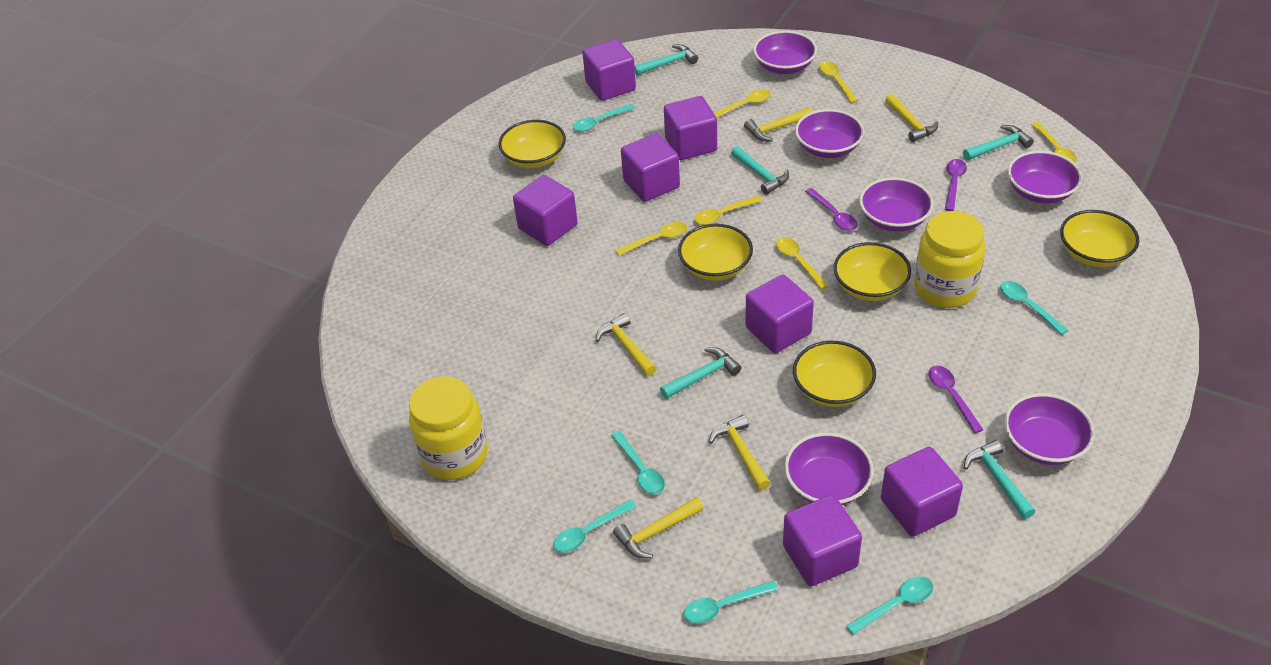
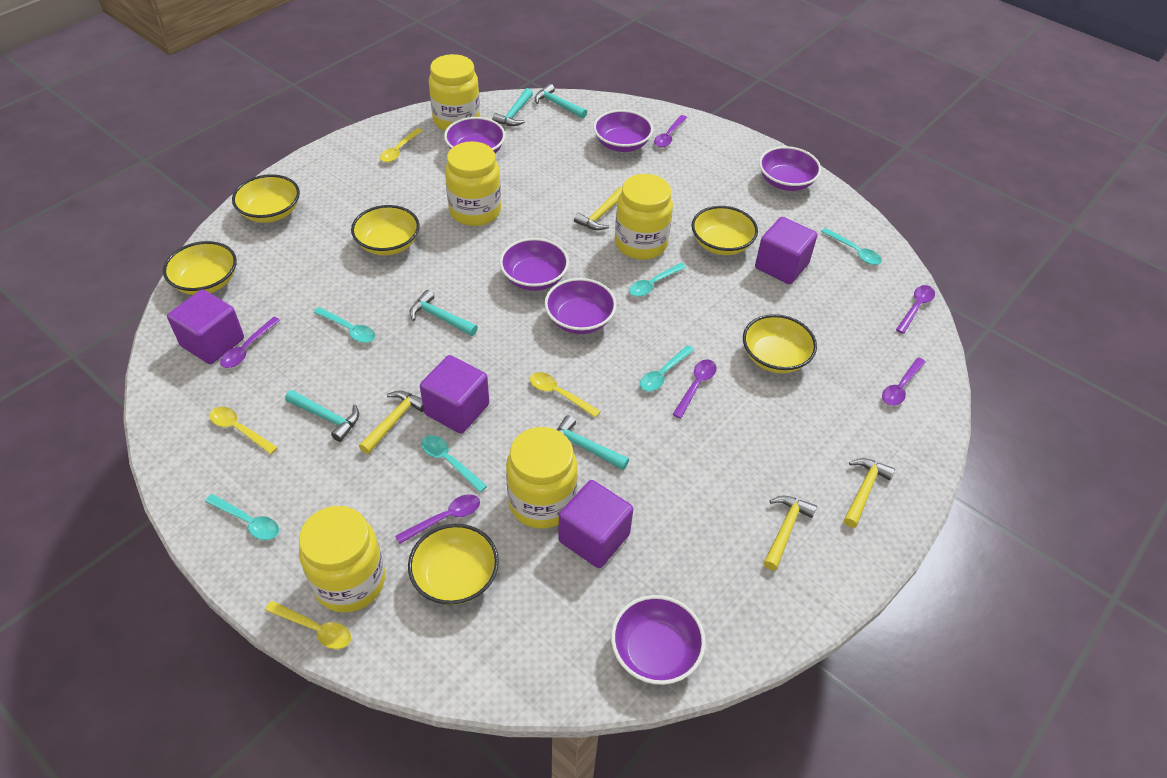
purple cube: [513,175,578,246] [582,39,636,101] [621,133,680,202] [664,96,717,160] [745,274,814,353] [783,495,862,586] [881,447,963,536] = 7 -> [167,290,244,364] [420,355,489,434] [558,480,633,568] [755,217,818,284] = 4
purple spoon: [805,188,857,231] [928,365,983,433] [945,159,967,211] = 3 -> [220,317,280,368] [395,494,480,544] [654,115,687,147] [672,359,717,419] [882,357,926,406] [896,285,935,334] = 6
yellow bowl: [499,120,566,168] [678,224,753,281] [793,341,876,407] [833,242,911,301] [1060,210,1139,267] = 5 -> [163,241,237,295] [232,174,300,223] [351,205,420,255] [408,524,499,605] [691,206,758,255] [743,314,817,373] = 6
yellow hammer: [596,313,656,376] [613,497,704,558] [709,415,770,490] [744,107,812,141] [885,94,938,142] = 5 -> [359,391,424,454] [574,187,622,230] [764,496,817,570] [844,458,895,528] = 4
yellow jar: [409,376,488,480] [914,211,986,308] = 2 -> [299,506,385,613] [429,54,480,131] [445,141,501,226] [506,427,577,529] [615,174,673,260] = 5
yellow spoon: [615,222,687,256] [694,195,763,225] [714,89,771,118] [776,237,829,290] [819,61,858,103] [1031,122,1077,163] = 6 -> [209,407,278,454] [265,601,351,649] [380,128,422,163] [530,372,601,418] = 4

